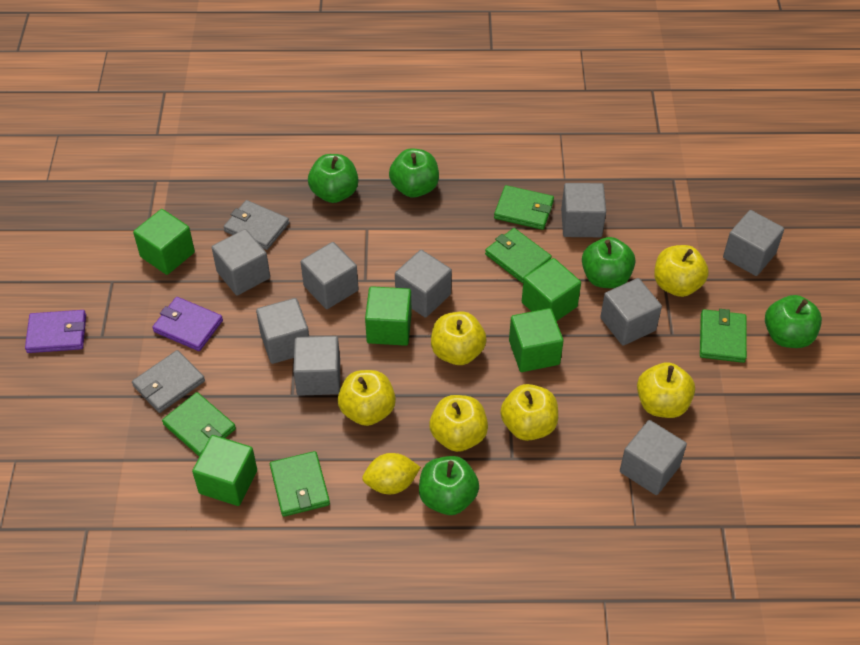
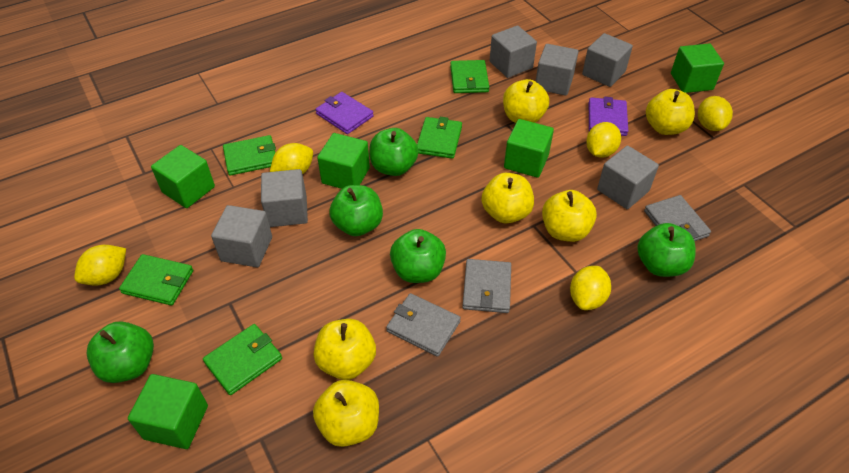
grey cube: [212,229,270,296] [256,298,309,364] [293,336,340,396] [301,242,358,309] [395,250,452,318] [561,183,606,237] [600,278,662,346] [620,420,687,495] [723,210,784,276] = 9 -> [211,205,272,267] [261,169,308,227] [489,26,537,78] [536,44,578,96] [582,33,633,87] [597,146,659,209] = 6
grey wallet: [132,350,205,413] [223,200,289,250] = 2 -> [386,293,461,357] [462,259,511,313] [644,195,711,241] = 3
yellow lemon: [362,453,421,494] = 1 -> [74,245,126,286] [270,143,313,174] [570,266,611,310] [586,122,621,158] [698,96,733,131] = 5

